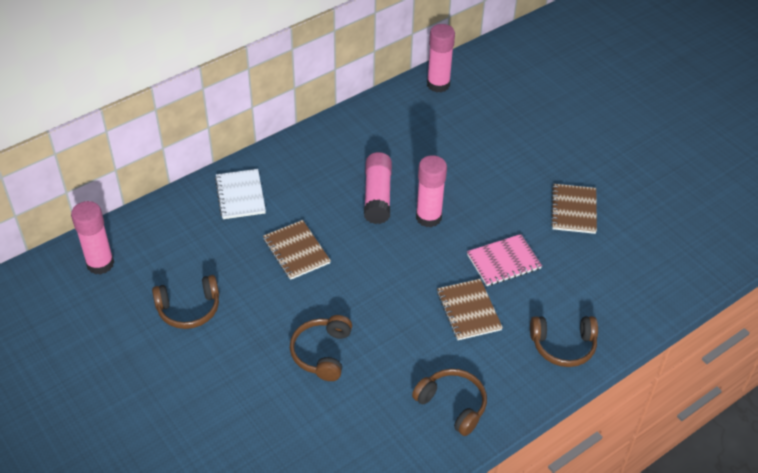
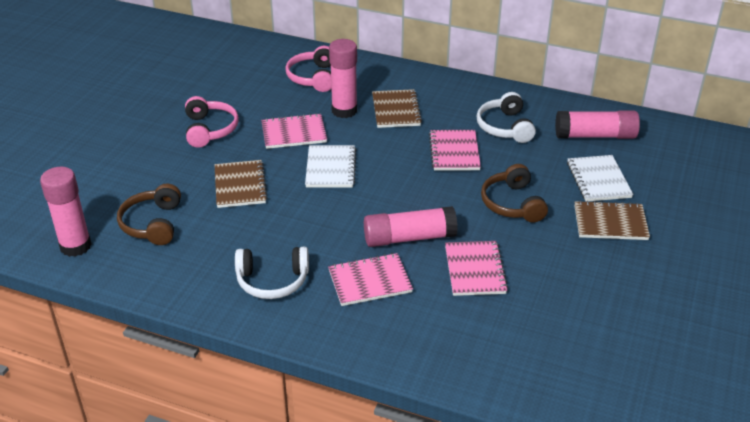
brown headphones: [152,275,219,329] [290,315,352,381] [412,369,487,436] [530,316,598,367] = 4 -> [117,184,181,245] [481,164,548,223] = 2
pink headphones: none = 0 -> [185,96,239,148] [285,46,331,92] = 2
pink notebook: [467,234,542,286] = 1 -> [261,113,327,149] [328,253,413,306] [429,130,481,171] [445,241,508,296] = 4
white headphones: none = 0 -> [235,247,309,299] [477,92,536,143] = 2
white notebook: [215,169,266,219] = 1 -> [305,145,356,188] [567,155,633,202] = 2

